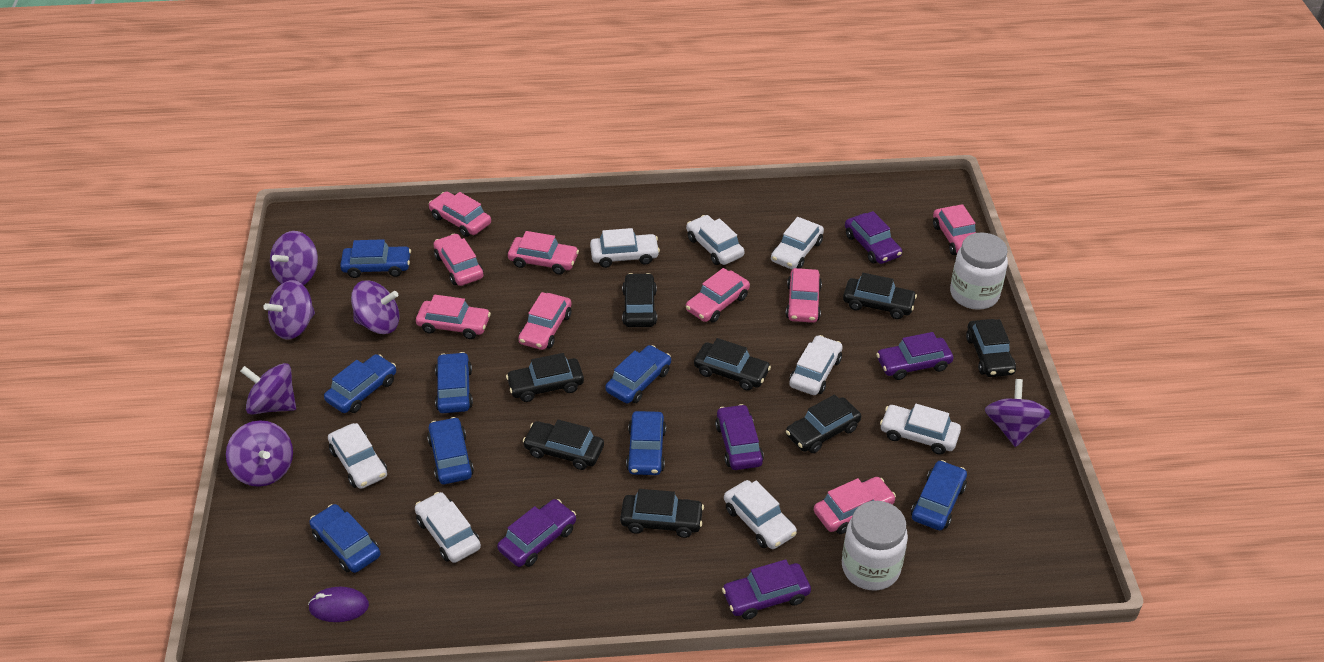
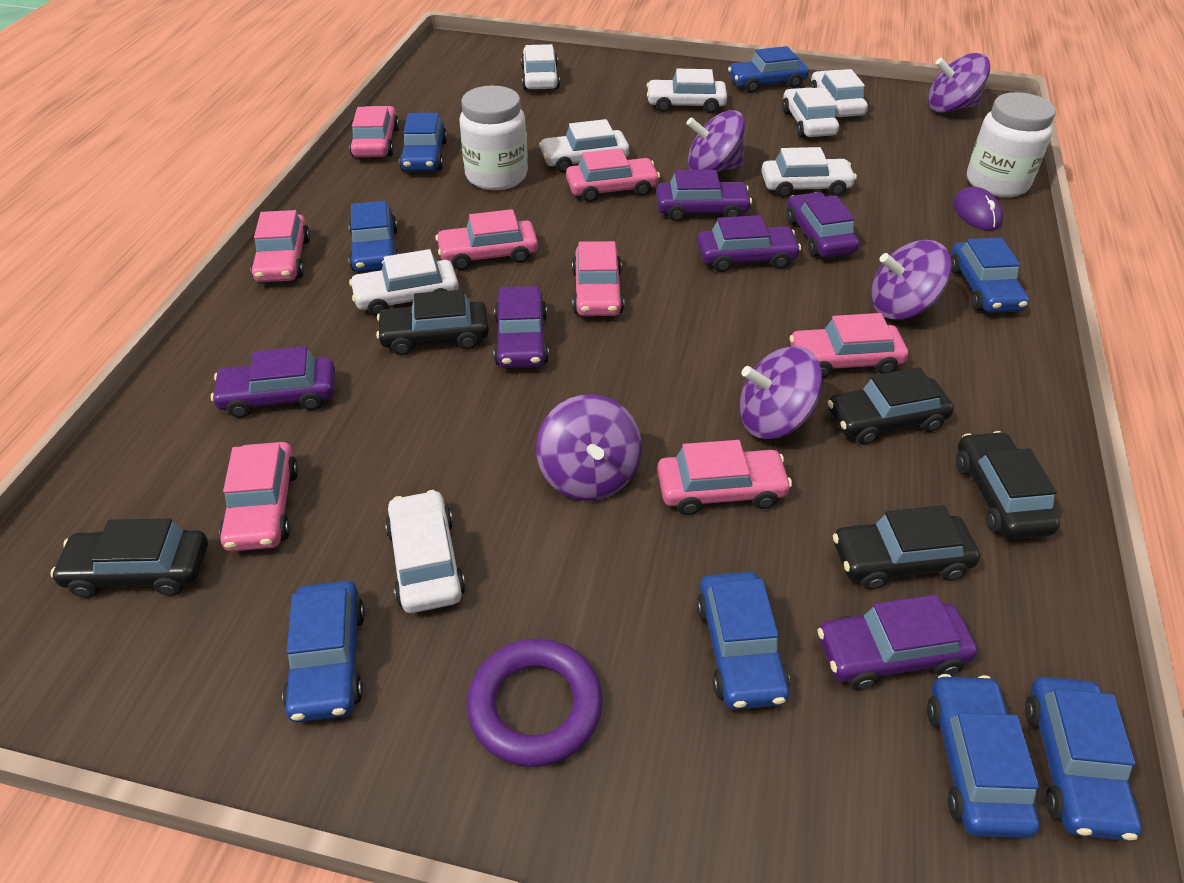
black car: [506,353,584,402] [523,420,604,470] [620,489,704,538] [622,273,657,327] [694,338,771,391] [786,395,861,453] [843,273,917,319] [966,319,1016,377] = 8 -> [50,518,208,598] [376,289,489,355] [828,367,954,445] [833,505,980,589] [956,431,1060,539] = 5
pink car: [416,295,491,339] [429,191,491,237] [434,234,484,286] [508,231,579,275] [518,292,572,350] [686,268,750,323] [786,268,822,323] [814,477,896,534] [933,204,976,255] = 9 -> [219,442,298,552] [251,210,310,282] [349,106,399,157] [435,209,538,270] [566,148,660,202] [572,241,624,316] [657,440,792,515] [790,313,908,378] = 8
purple car: [497,499,576,567] [715,404,764,470] [722,559,811,620] [845,211,902,264] [876,332,953,380] = 5 -> [211,346,335,418] [494,286,549,368] [656,170,752,222] [697,215,801,272] [787,192,859,258] [817,595,977,690] = 6
purple ring: none = 0 -> [466,639,603,767] = 1
purple spinning top: [226,420,293,487] [240,363,296,415] [263,280,315,339] [270,231,318,285] [351,280,400,334] [985,379,1051,447] = 6 -> [536,394,642,501] [686,110,745,172] [740,346,823,439] [871,240,952,320] [928,53,990,113] = 5

